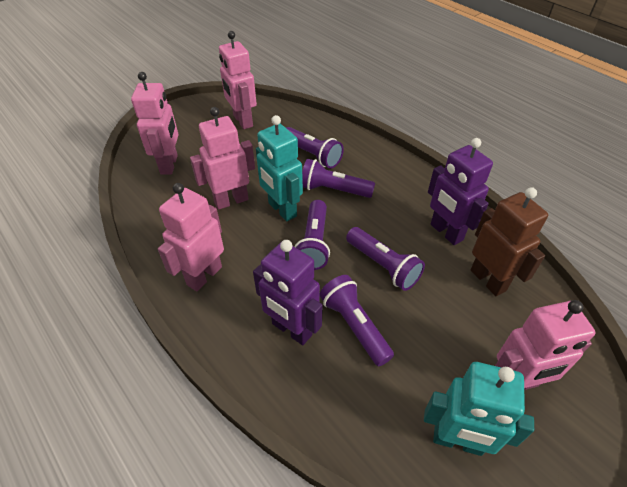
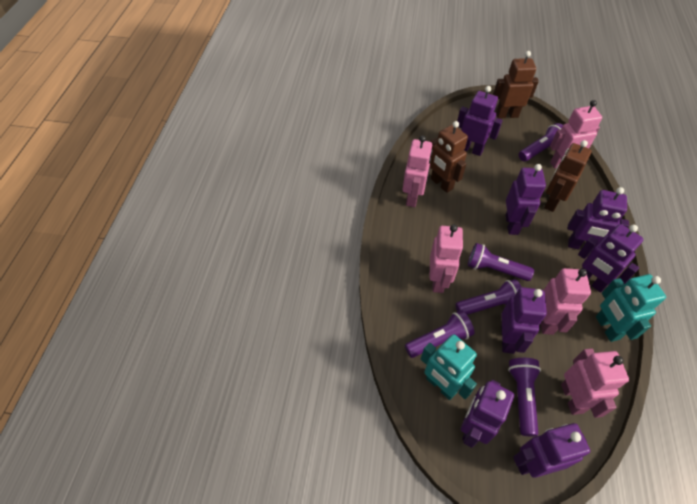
brown robot: [471,187,548,296] = 1 -> [430,121,468,193] [493,51,539,119] [544,140,592,212] = 3
purple robot: [253,240,323,345] [428,138,493,245] = 2 -> [457,86,503,156] [461,380,514,448] [501,287,547,354] [506,164,546,235] [513,423,590,478] [568,187,629,250] [578,224,644,292] = 7

